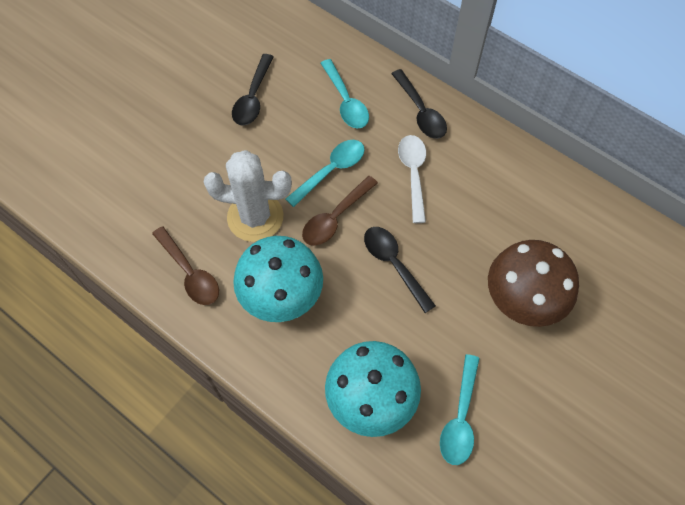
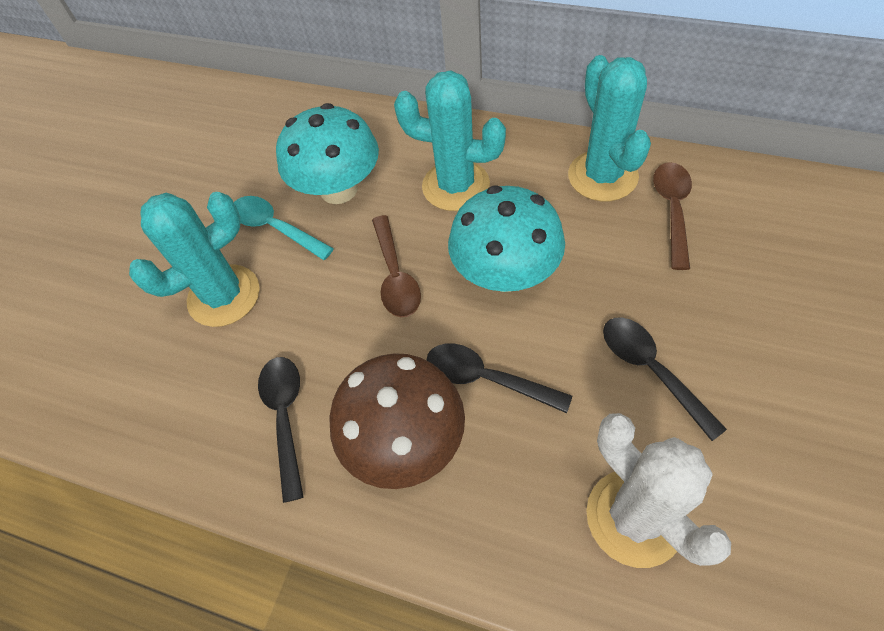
turquoise cactus: none = 0 -> [129,192,260,327] [394,70,506,211] [568,55,651,201] = 3
turquoise spoon: [286,140,365,207] [321,59,369,128] [440,354,480,465] = 3 -> [234,196,334,260] = 1
white spoon: [398,135,426,223] = 1 -> none = 0

